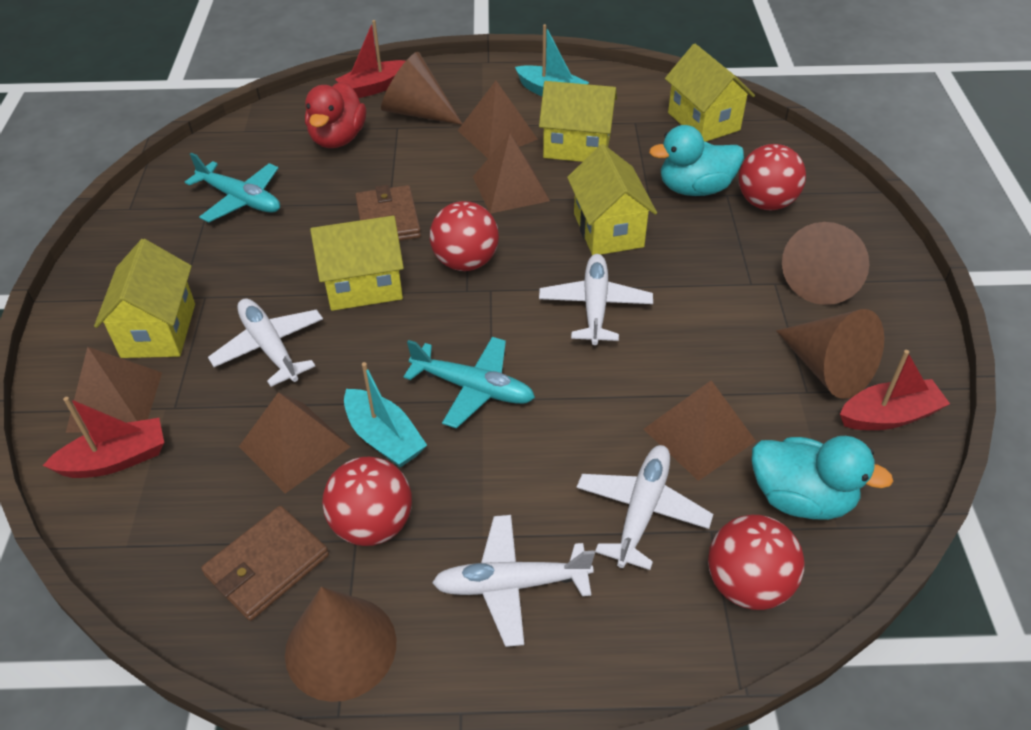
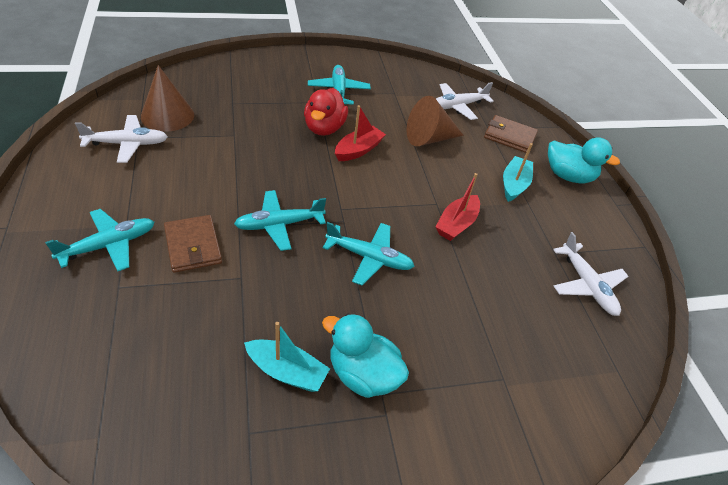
brown cone: [285,587,396,702] [381,52,462,125] [776,309,884,399] [782,222,869,305] = 4 -> [141,65,194,132] [407,96,464,146] = 2
brown pyramid: [66,347,162,433] [239,392,351,493] [458,81,538,158] [473,133,550,214] [644,380,756,481] = 5 -> none = 0
red ball: [322,457,412,546] [430,201,499,271] [708,515,805,610] [739,144,806,210] = 4 -> none = 0
red boat: [42,397,164,478] [335,20,405,98] [840,350,950,430] = 3 -> [335,105,386,161] [435,173,480,241] = 2
turquoise plane: [185,153,280,222] [404,337,535,429] = 2 -> [45,209,154,271] [234,190,326,251] [308,65,371,105] [323,222,415,285] = 4
white plane: [208,298,323,387] [432,515,595,647] [539,254,653,345] [577,445,713,570] = 4 -> [75,115,168,163] [436,82,494,120] [553,232,628,316] = 3
yellow house: [94,239,195,358] [310,216,404,311] [539,81,617,162] [567,144,657,255] [665,44,755,142] = 5 -> none = 0

